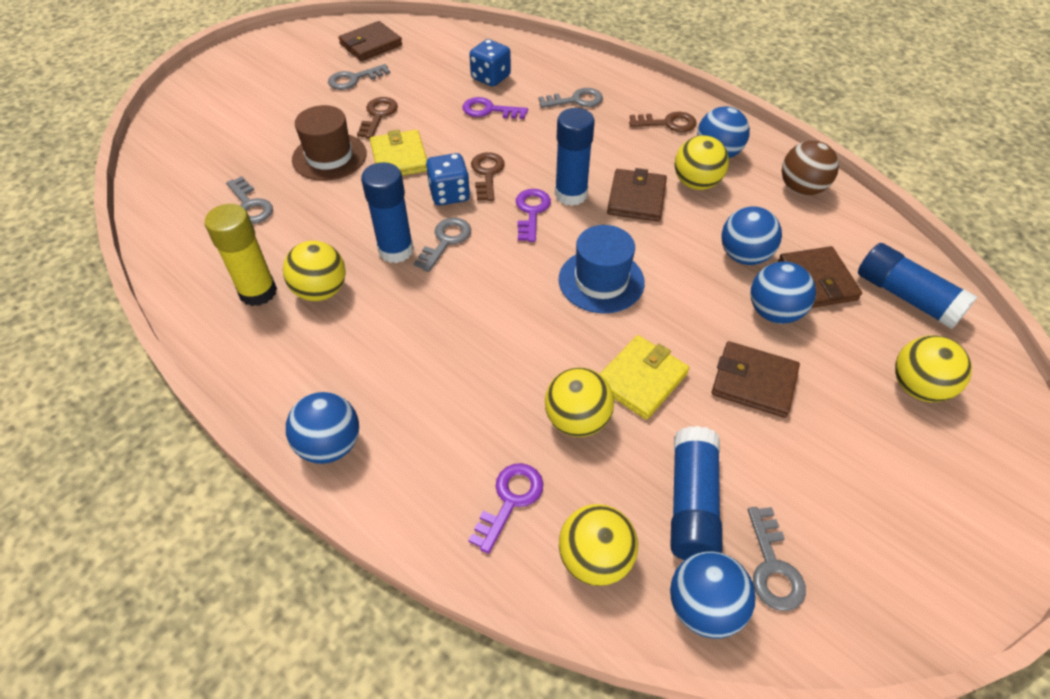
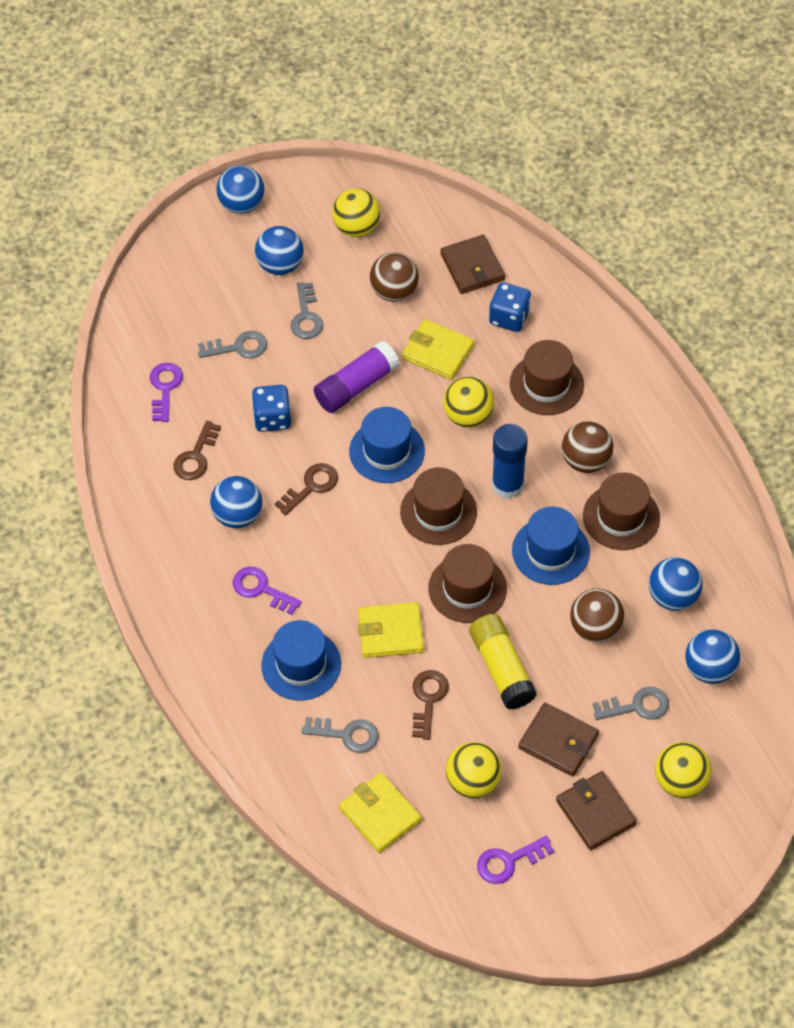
blue glue stick: [361,162,414,263] [555,108,595,206] [670,426,723,560] [858,243,977,329] = 4 -> [492,424,528,499] = 1
blue hat: [559,225,645,314] = 1 -> [261,620,341,701] [349,407,425,483] [512,507,590,585] = 3
brown ball: [782,141,839,196] = 1 -> [370,252,419,302] [562,421,613,473] [570,589,624,642] = 3
brown hat: [292,105,367,181] = 1 -> [400,467,477,545] [428,544,507,623] [510,340,584,415] [583,472,660,550] = 4
brown wallet: [338,21,402,61] [607,168,667,222] [712,341,800,418] [778,246,862,308] = 4 -> [440,235,505,294] [518,703,599,776] [556,771,637,850] = 3
grey key: [226,176,273,224] [328,64,390,90] [414,218,471,272] [539,88,603,108] [748,507,806,611] = 5 -> [198,331,267,358] [290,282,324,339] [302,717,379,753] [593,687,669,720] = 4
purple glue stick: none = 0 -> [314,341,400,413] = 1
yellow ball: [283,241,346,301] [545,367,614,437] [559,504,638,586] [675,135,729,190] [895,335,972,402] = 5 -> [332,188,380,237] [443,377,494,428] [446,742,502,798] [655,742,712,798] = 4
yellow wallet: [370,130,427,176] [600,335,689,420] = 2 -> [339,773,421,853] [358,602,424,658] [402,319,474,380] = 3

